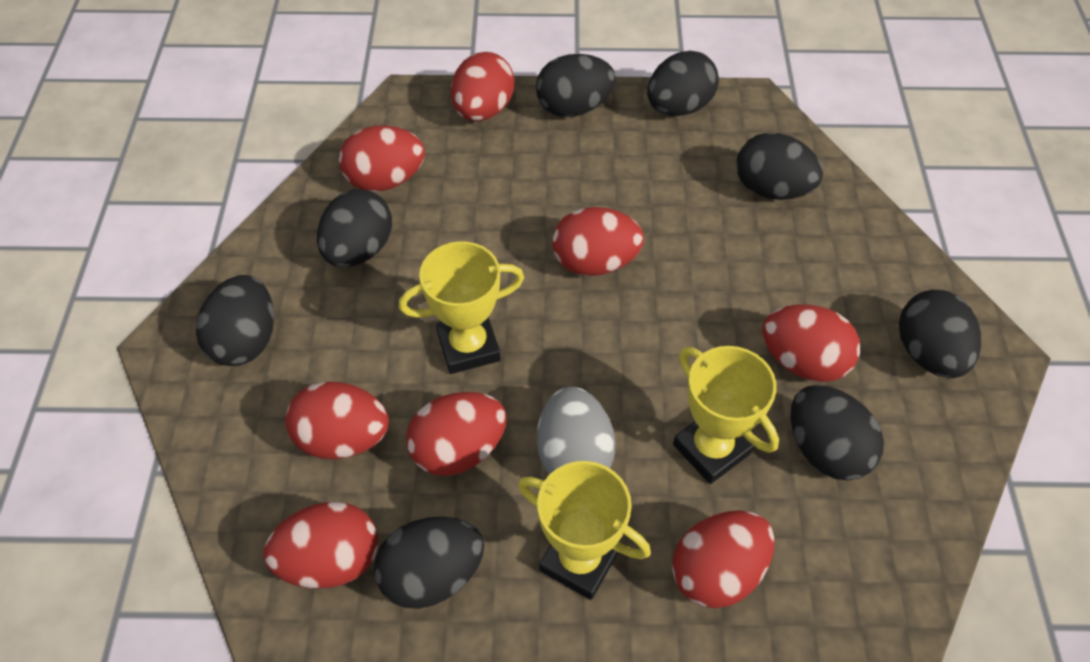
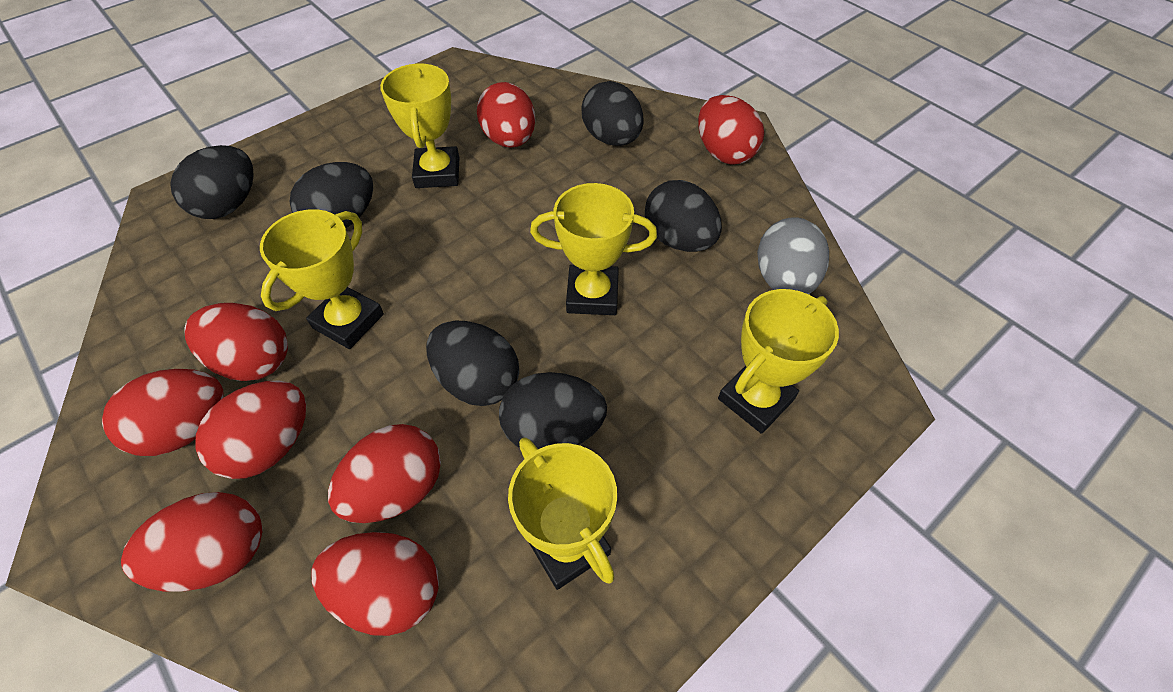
black egg: [196,275,274,366] [317,189,392,267] [374,517,484,609] [536,54,616,117] [647,50,719,116] [736,133,823,200] [790,385,884,481] [899,290,981,378] = 8 -> [170,145,254,219] [290,162,373,228] [426,320,519,406] [499,372,607,449] [582,81,643,146] [645,180,722,252] = 6
yellow trophy: [399,241,524,374] [518,461,651,600] [673,346,779,484] = 3 -> [260,209,384,349] [380,64,459,188] [508,437,617,590] [530,183,657,315] [718,289,839,434] = 5

